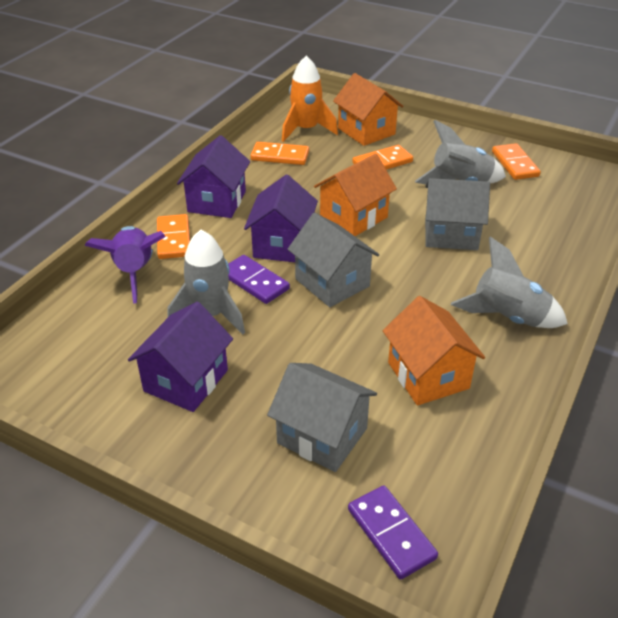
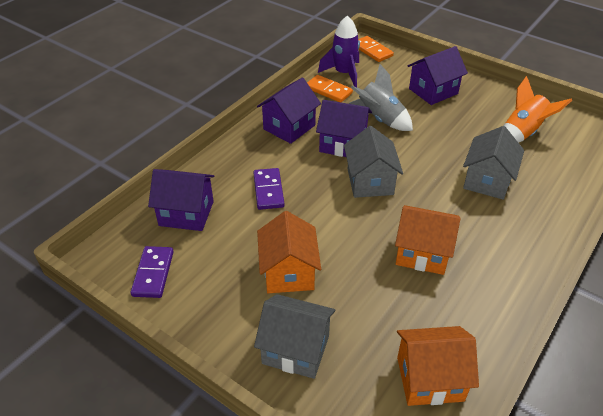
grey rocket: [167,230,245,335] [415,120,506,184] [451,236,568,328] = 3 -> [348,64,413,131] = 1
orange domino: [157,214,190,259] [251,142,309,165] [352,145,413,170] [492,143,541,180] = 4 -> [307,75,353,102] [358,36,394,62] = 2
purple house: [128,302,233,412] [177,135,250,218] [244,174,318,262] = 3 -> [148,169,215,231] [257,78,321,144] [316,100,372,157] [408,46,468,105] = 4

